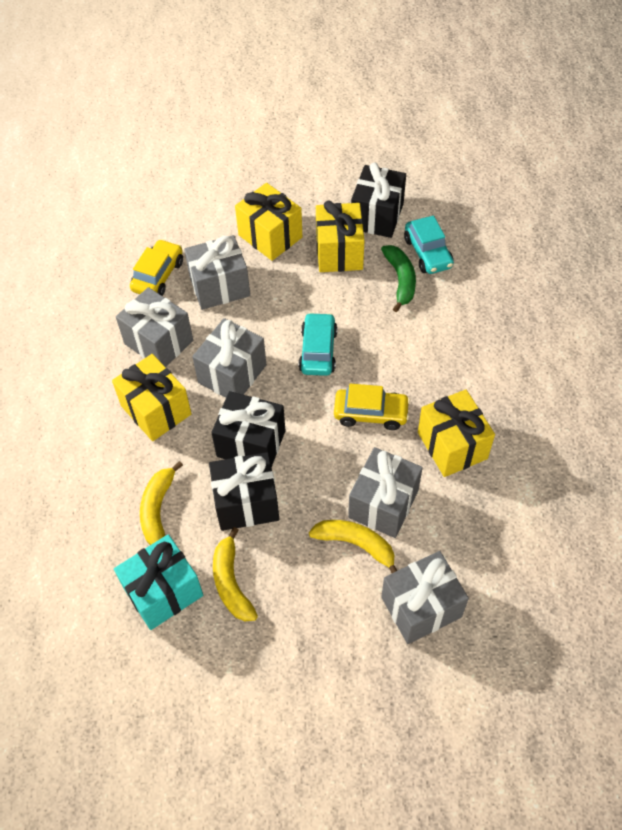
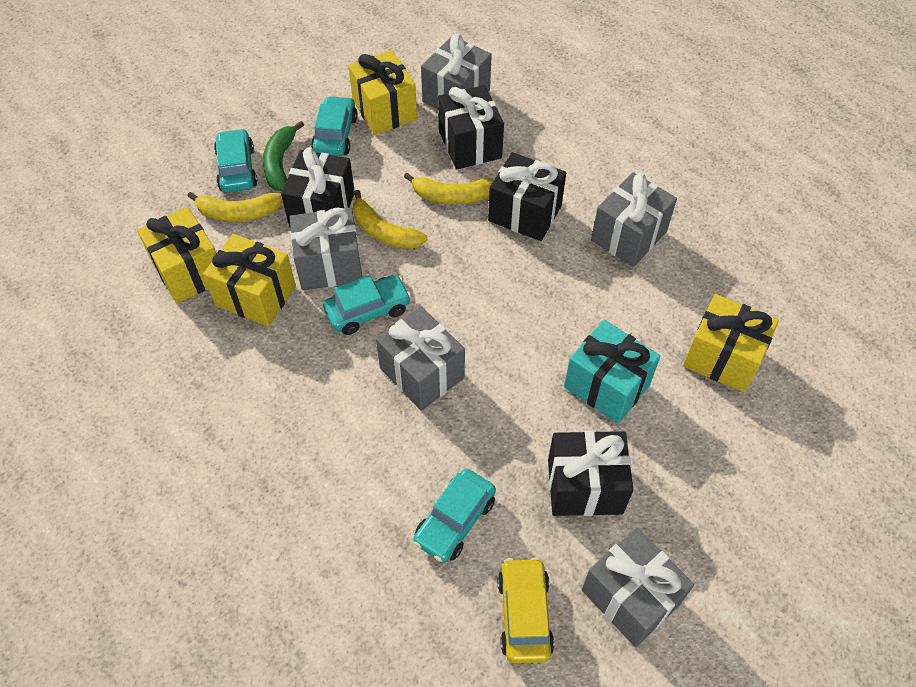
black gift: [209,452,279,531] [211,391,285,468] [351,162,406,238] = 3 -> [281,147,355,227] [438,85,504,170] [488,152,566,241] [548,431,633,516] = 4
turquoise car: [299,312,338,376] [404,216,454,274] = 2 -> [214,128,257,192] [311,96,358,156] [323,275,411,335] [413,469,496,563] = 4
yellow car: [130,239,183,296] [334,384,410,430] = 2 -> [498,557,554,663] = 1

